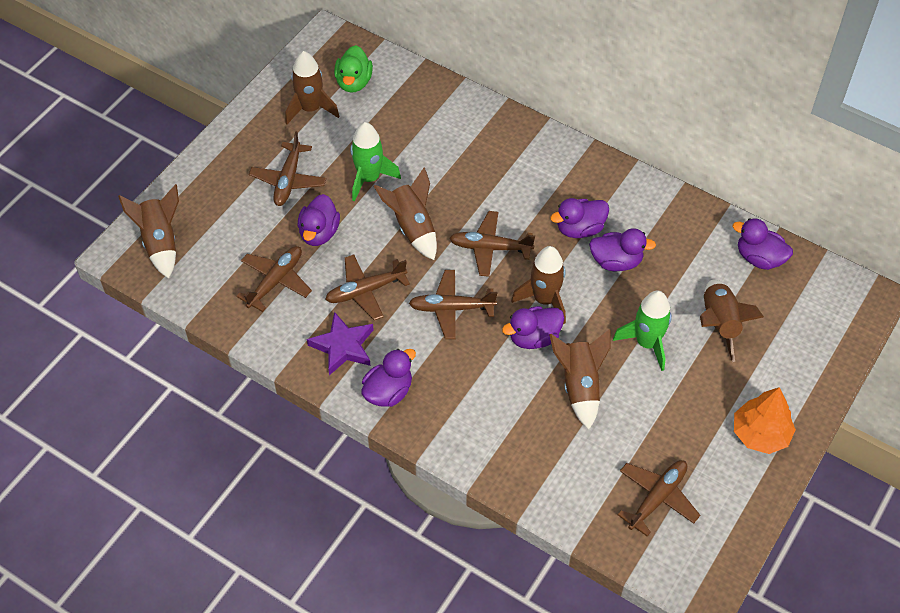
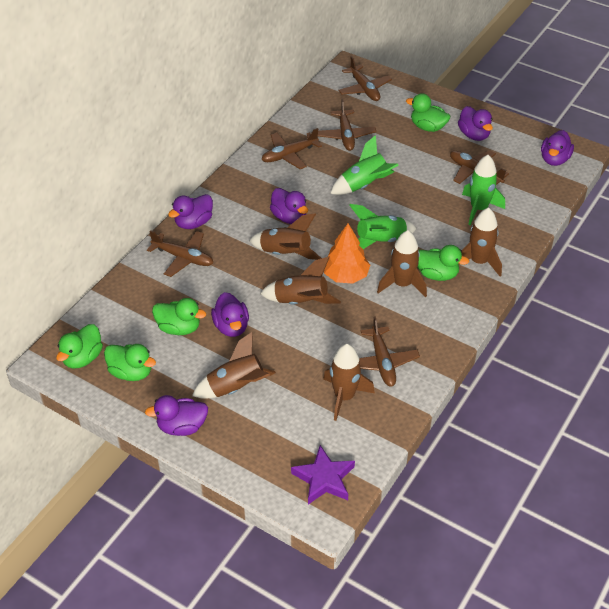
green duck: [334,45,373,93] = 1 -> [56,324,103,369] [104,344,156,381] [152,298,206,335] [406,93,450,132] [418,245,469,281] = 5
green rocket: [350,122,401,201] [613,291,672,371] = 2 -> [330,135,399,195] [349,204,417,249] [462,155,505,225] = 3

